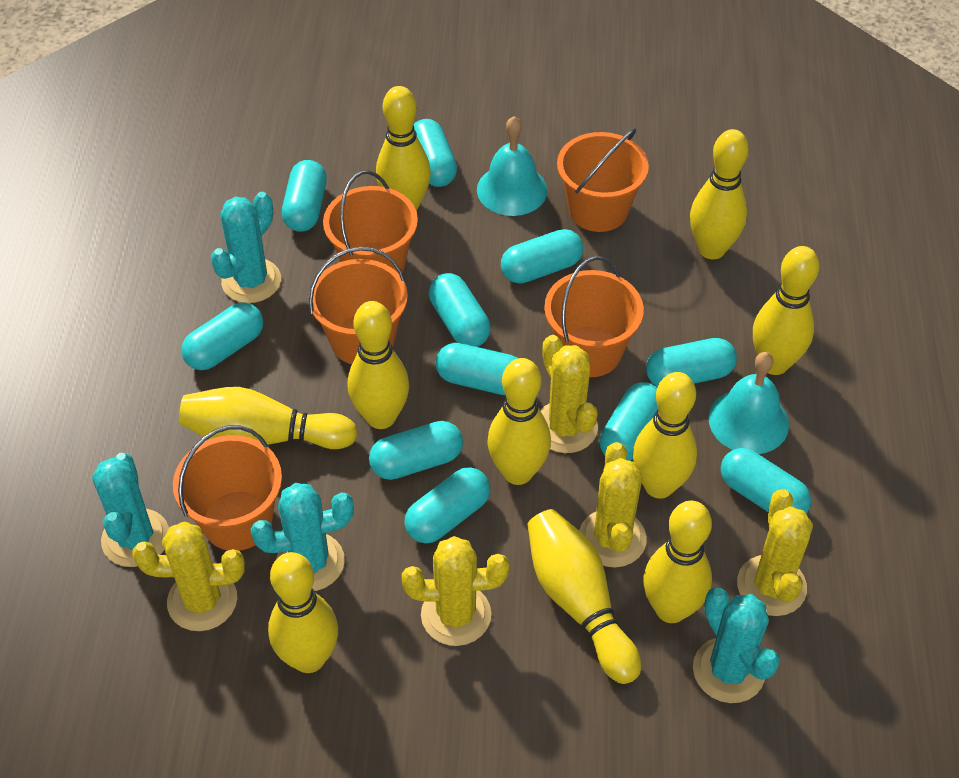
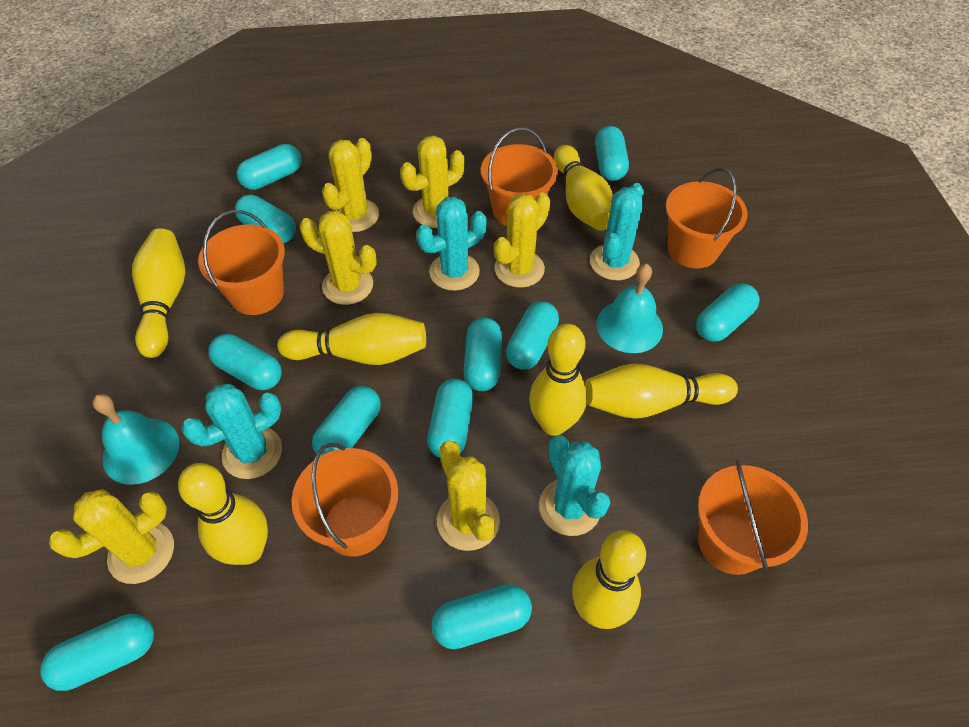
yellow bowling pin: [179,387,358,449] [268,552,338,673] [348,301,409,429] [376,86,431,211] [487,358,551,485] [527,509,641,684] [633,372,697,499] [643,501,712,623] [690,129,749,259] [753,246,819,375] = 10 -> [132,229,186,358] [178,463,268,565] [277,313,426,365] [529,324,587,436] [554,145,613,231] [572,530,646,629] [585,364,738,419] = 7
yellow cactus: [132,522,245,631] [402,536,509,646] [540,335,598,453] [579,442,647,567] [737,489,813,616] = 5 -> [49,489,174,584] [300,211,377,305] [322,138,379,232] [400,136,465,228] [437,441,500,551] [494,193,551,288] = 6

